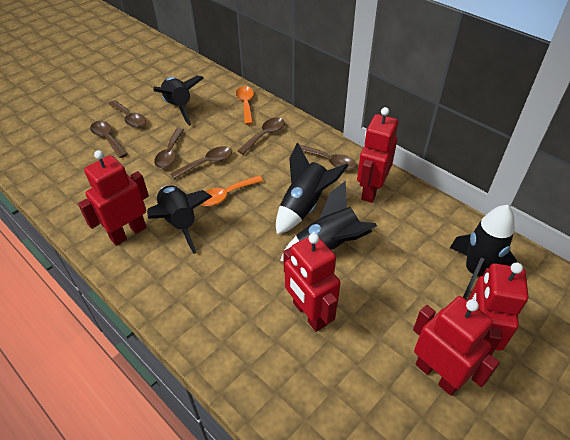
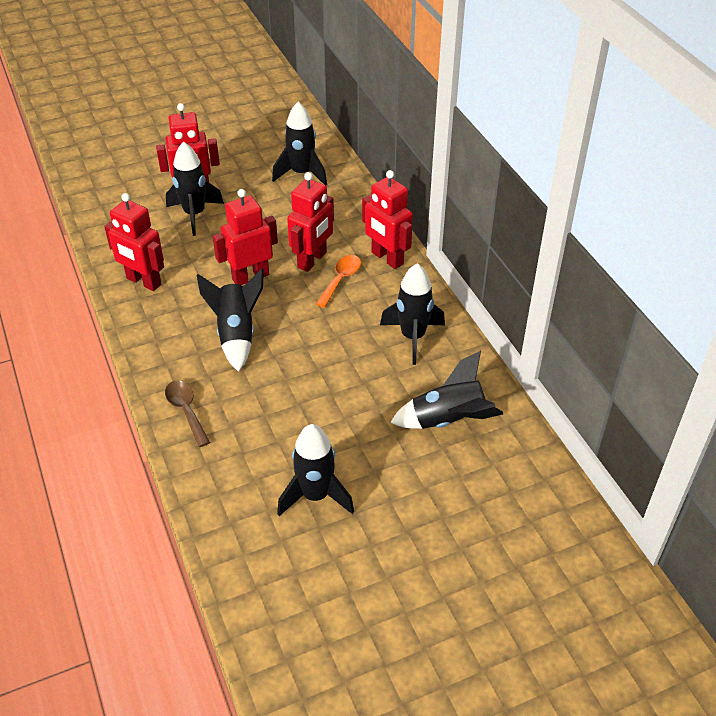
black rocket: [147,185,212,254] [153,76,204,126] [276,142,349,234] [280,181,377,262] [450,205,518,299] = 5 -> [166,141,224,236] [197,269,264,372] [272,102,327,185] [277,424,354,516] [380,263,445,365] [390,351,503,429] = 6
brown spoon: [90,121,127,158] [109,100,146,128] [154,128,184,168] [171,146,232,179] [237,118,285,155] [299,144,356,171] = 6 -> [165,381,210,447] = 1
orange spoon: [200,175,263,206] [236,86,254,125] = 2 -> [316,255,361,308] = 1

